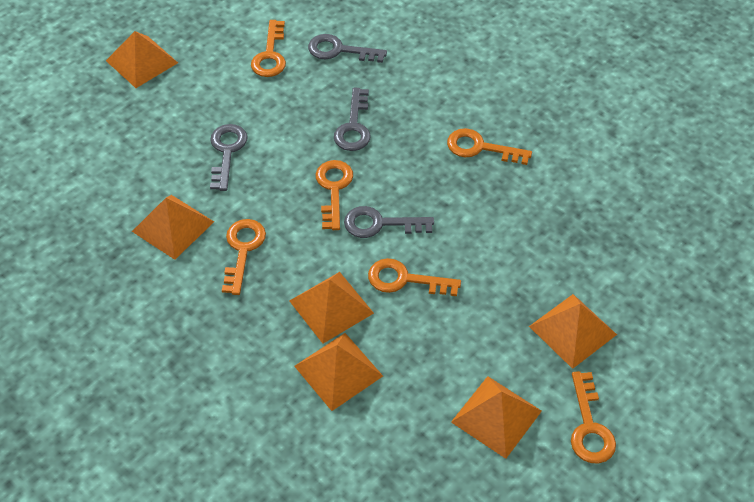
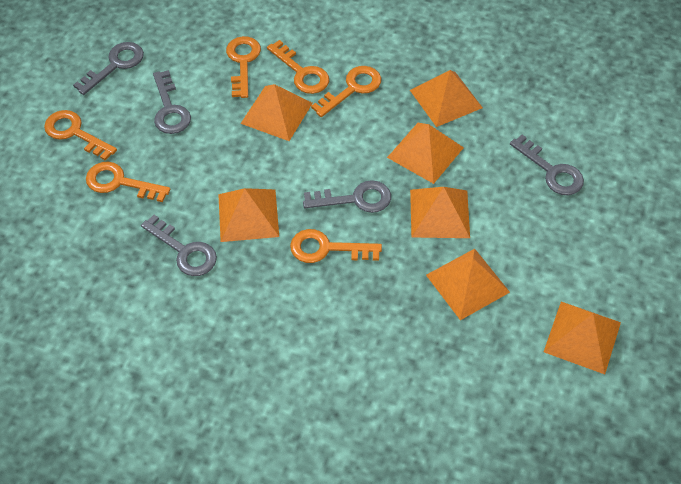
grey key: [210,124,248,191] [308,34,387,63] [334,88,371,151] [344,206,434,238] = 4 -> [73,42,144,95] [141,215,217,276] [153,70,191,134] [303,180,391,213] [510,135,584,195] = 5
orange pyramid: [106,31,178,88] [132,195,214,260] [289,272,374,344] [294,333,383,411] [451,376,542,459] [529,294,617,369] = 6 -> [218,188,279,242] [241,84,313,141] [387,123,464,184] [410,70,483,127] [410,187,470,238] [426,249,510,320] [544,301,621,374] = 7

